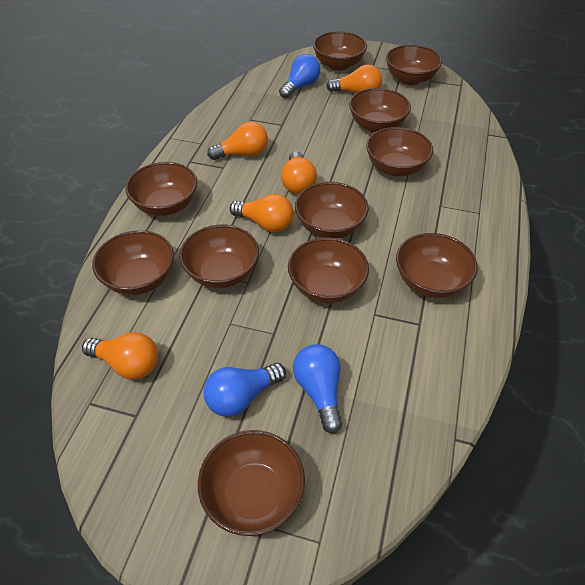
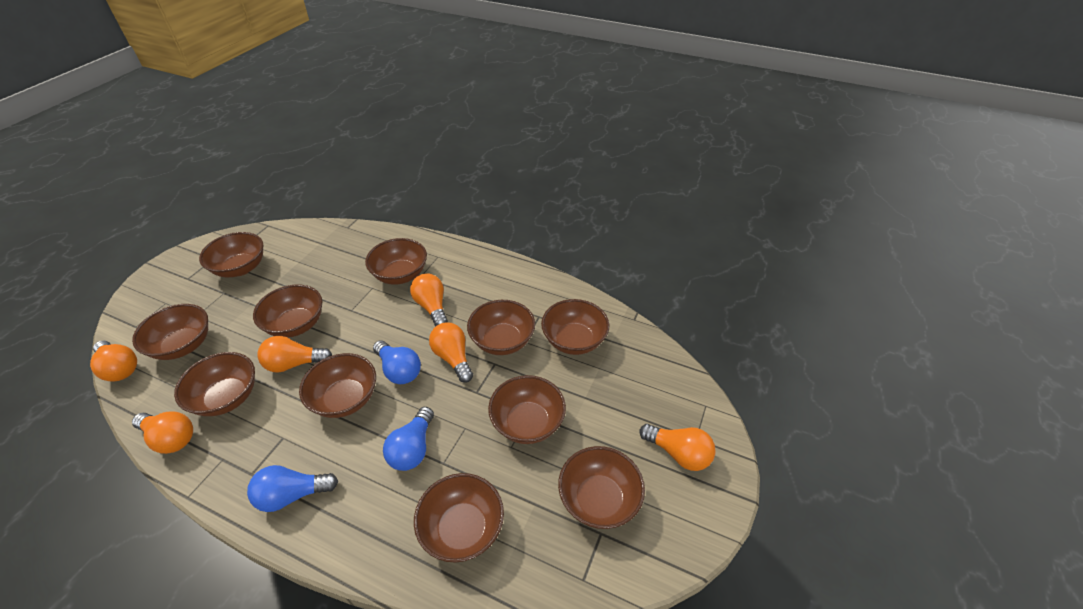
orange light bulb: [82,332,158,380] [207,122,268,160] [229,194,294,232] [281,151,317,194] [326,64,382,93] = 5 -> [90,341,137,381] [132,411,193,454] [257,336,332,373] [410,274,448,326] [429,322,473,383] [639,424,716,471] = 6

